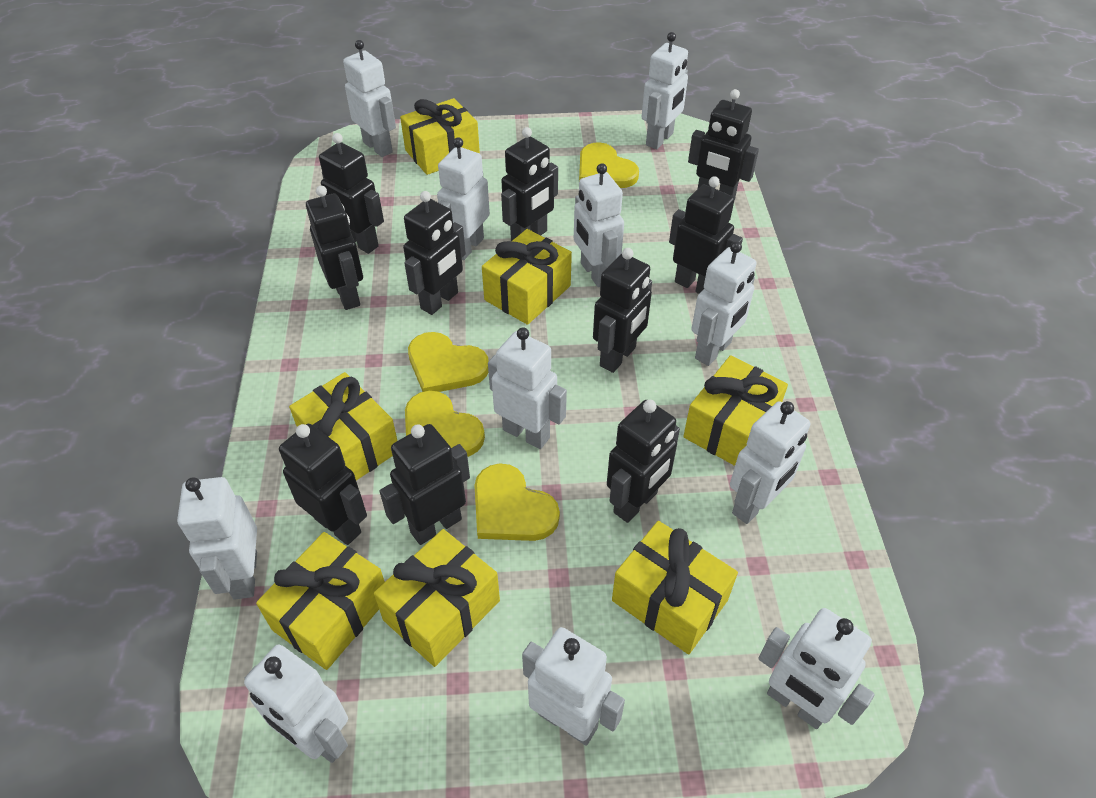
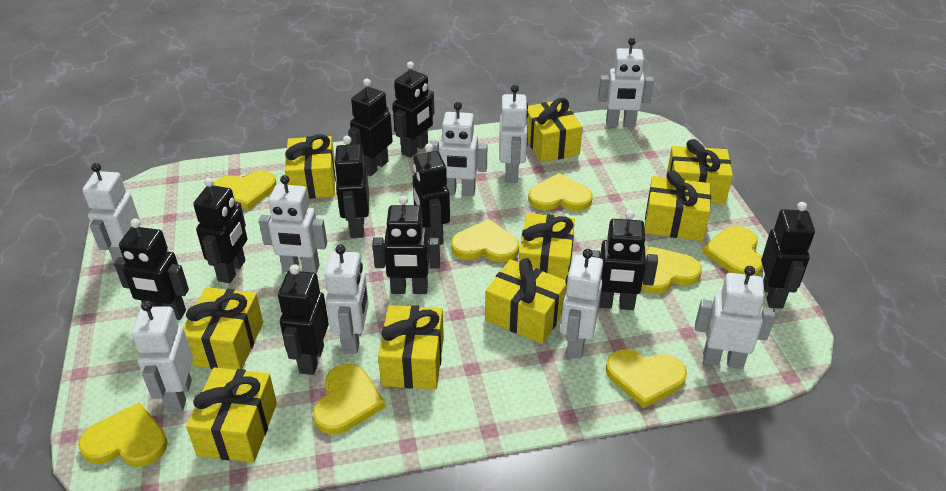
white robot: [177,477,257,599] [244,644,348,763] [343,40,396,157] [437,137,490,260] [488,327,567,449] [522,627,625,746] [574,163,624,287] [642,32,688,149] [691,241,757,366] [730,401,810,524] [759,608,875,729] = 11 -> [83,163,140,262] [132,301,193,412] [259,175,327,273] [324,245,369,354] [429,102,487,196] [499,85,528,183] [560,249,603,359] [598,38,654,127] [695,266,775,369] = 9
yellow gift: [256,532,385,670] [289,372,398,481] [374,529,500,667] [400,98,480,175] [482,229,572,325] [612,521,738,654] [683,355,788,466] = 7 -> [183,287,263,370] [186,367,277,463] [285,134,336,199] [378,305,444,389] [485,258,567,344] [519,213,575,280] [527,98,583,163] [645,170,711,241] [667,139,733,205] = 9
yellow heart: [405,391,485,457] [408,332,488,392] [474,463,560,541] [579,142,639,188] = 4 -> [78,402,168,467] [213,170,277,210] [313,364,385,434] [451,219,519,263] [528,173,593,211] [606,349,687,408] [641,246,702,294] [702,226,763,276] = 8

